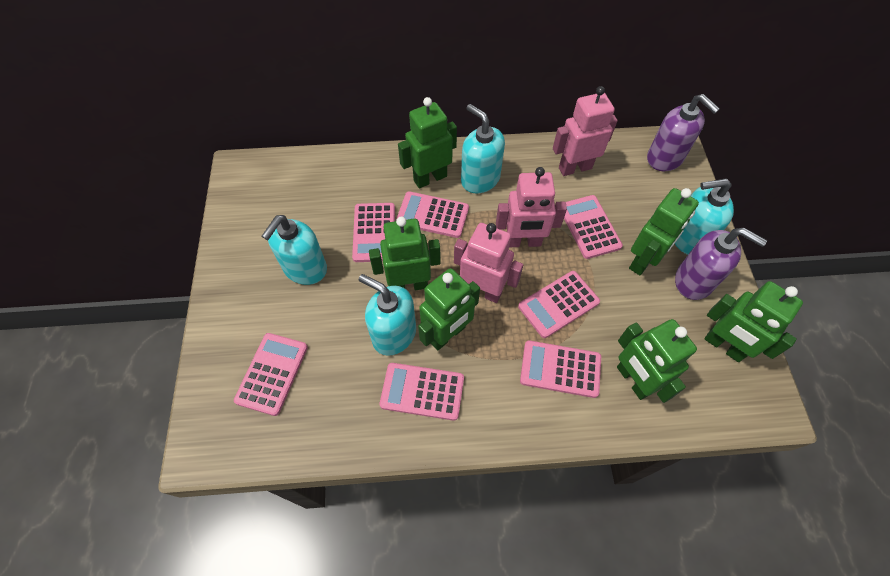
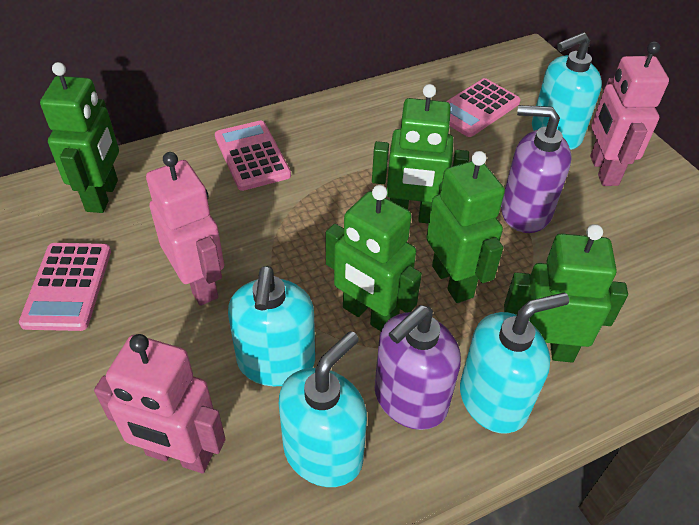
green robot: [369,217,441,290] [398,97,457,188] [418,268,480,350] [617,319,697,403] [629,188,699,275] [704,281,803,362] = 6 -> [40,62,119,213] [326,185,422,331] [372,84,469,224] [426,151,505,303] [504,224,628,363] = 5
pink calculator: [234,333,308,416] [352,203,395,262] [379,363,464,421] [396,191,469,238] [518,271,600,338] [520,340,601,398] [564,195,623,259] = 7 -> [19,243,111,331] [215,120,291,191] [446,78,521,137] = 3

